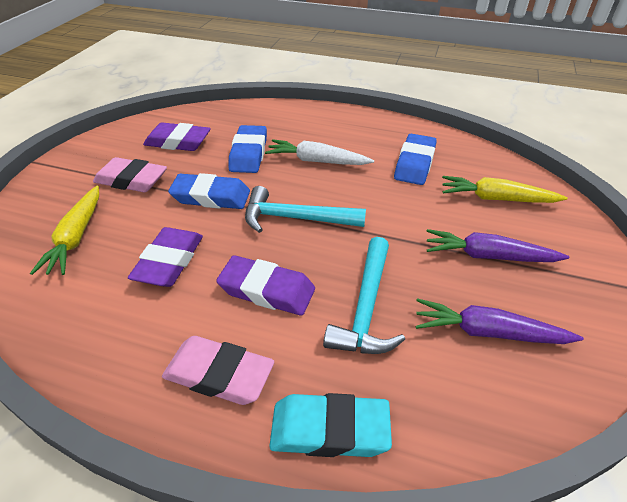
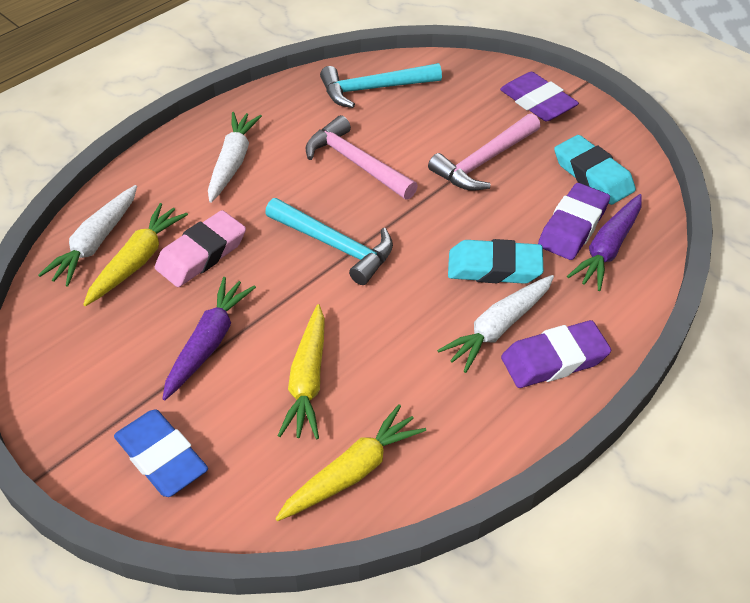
blue eraser: [168,173,250,209] [228,125,267,173] [394,134,437,185] = 3 -> [114,409,208,497] = 1
pink eraser: [93,157,167,192] [162,336,274,405] = 2 -> [155,210,246,287] = 1
pink hammer: none = 0 -> [306,115,418,200] [428,113,540,191] = 2
turquoise eraser: [269,393,392,457] = 1 -> [448,239,543,284] [554,135,636,205] = 2
white carrot: [265,139,374,165] = 1 -> [38,185,137,287] [208,112,262,203] [437,275,554,373] = 3
yellow carrot: [30,186,99,275] [442,176,568,203] = 2 -> [83,203,188,306] [275,404,426,521] [278,304,325,439] = 3

